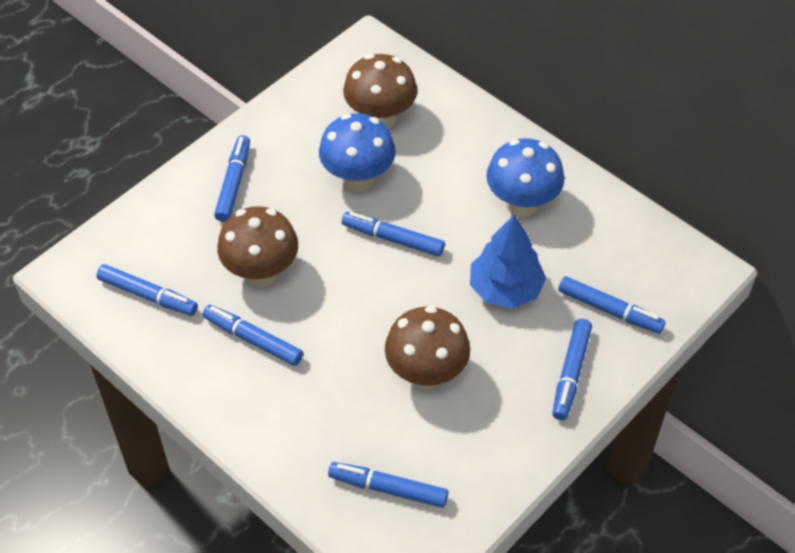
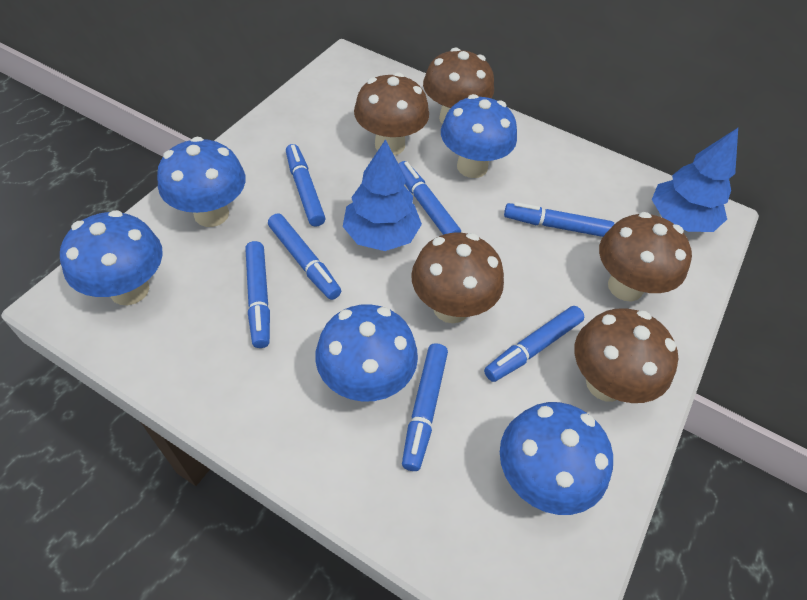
blue mushroom: [319,113,396,192] [486,138,564,217] = 2 -> [60,210,163,305] [157,137,246,227] [315,304,418,402] [441,94,517,178] [500,402,613,515] = 5
blue tree: [470,214,546,308] = 1 -> [343,139,422,251] [652,128,738,232] = 2
brown mushroom: [217,206,298,287] [343,54,417,129] [385,306,470,390] = 3 -> [354,73,429,155] [411,233,504,323] [423,47,494,124] [574,309,678,403] [599,212,692,302] = 5

